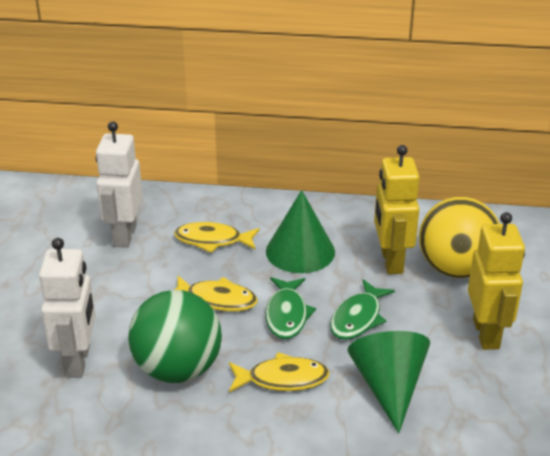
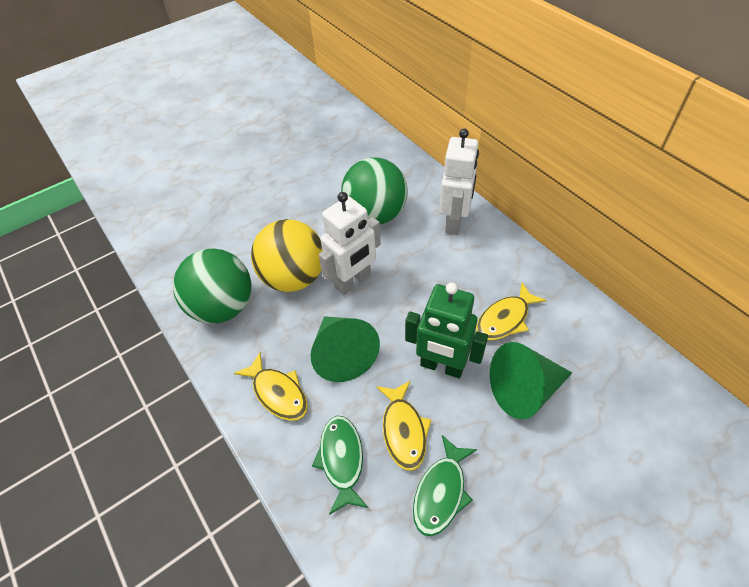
green ball: [128,290,222,383] = 1 -> [173,249,251,324] [341,158,408,224] = 2
green robot: none = 0 -> [405,282,488,378] = 1
yellow robot: [374,145,420,274] [468,212,525,350] = 2 -> none = 0

